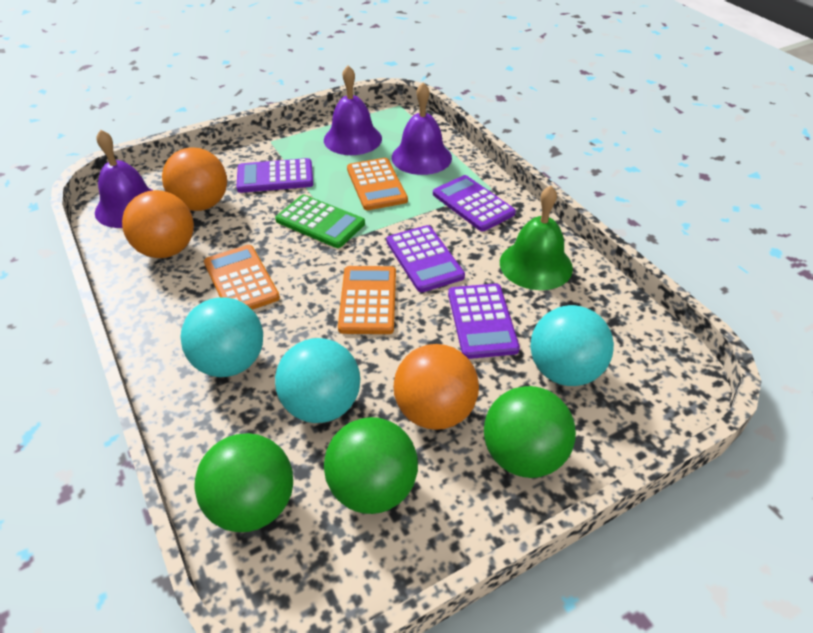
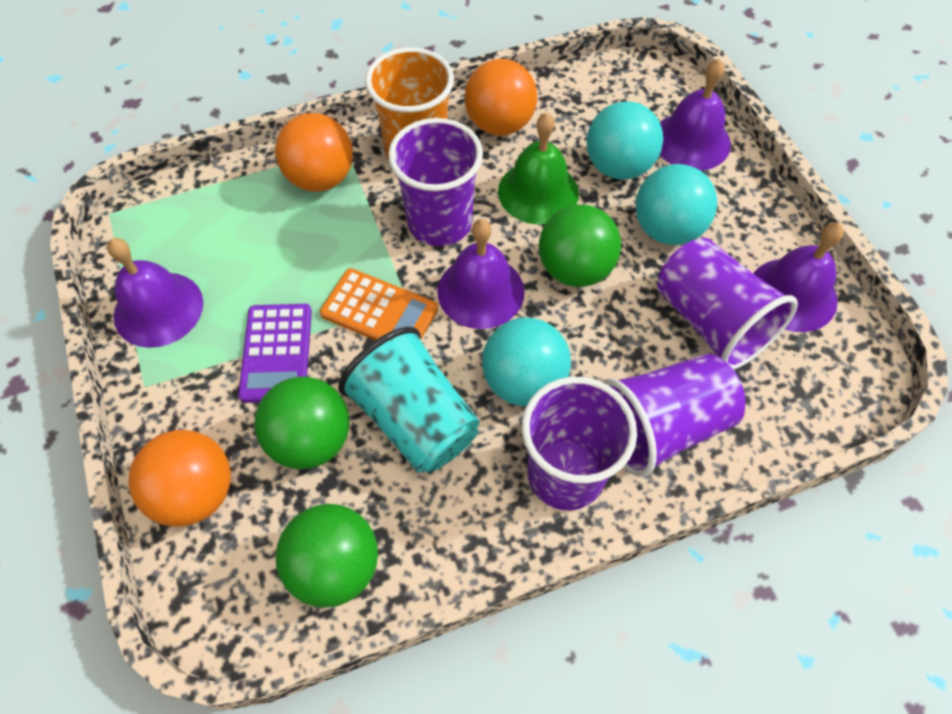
green calculator: [275,195,365,248] = 1 -> none = 0
orange calculator: [204,245,280,310] [338,266,396,334] [347,158,408,210] = 3 -> [320,268,438,340] = 1
orange cup: none = 0 -> [365,47,454,161] = 1
purple bell: [95,129,152,228] [324,65,382,155] [392,83,452,175] = 3 -> [107,238,203,348] [437,219,525,329] [660,59,731,171] [753,222,844,332] = 4
purple calculator: [236,158,313,193] [386,225,465,292] [433,175,516,231] [448,283,520,359] = 4 -> [238,304,312,403] = 1
purple cup: none = 0 -> [388,118,483,246] [522,377,637,510] [602,354,746,477] [657,238,798,370] = 4
turquoise cup: none = 0 -> [338,327,480,473] = 1

